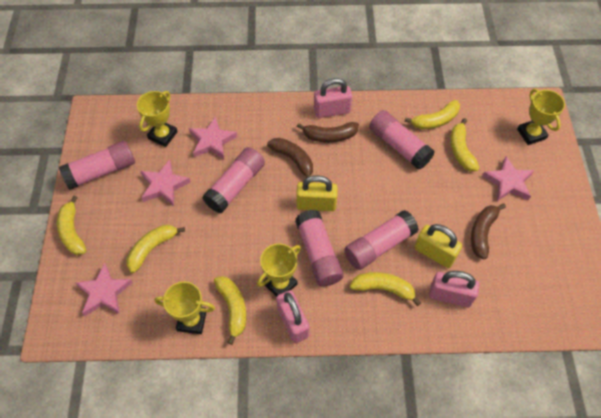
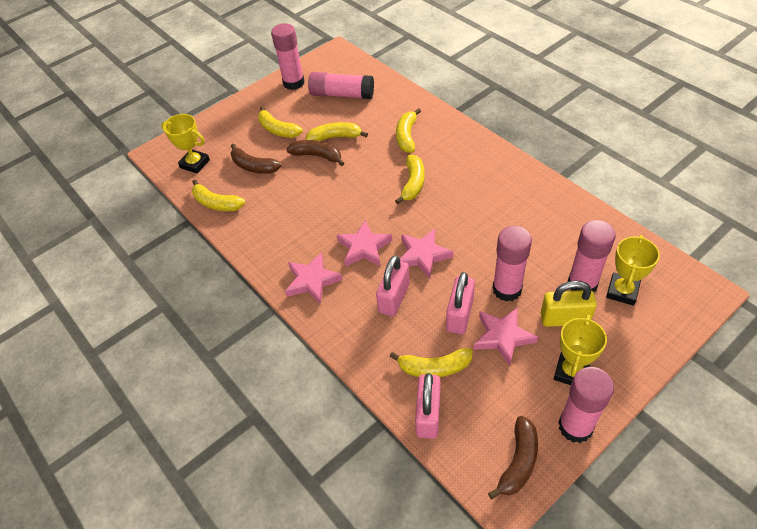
yellow padlock: [296,175,338,211] [415,224,462,268] = 2 -> [541,281,597,327] = 1
yellow trophy: [137,91,178,147] [154,282,215,334] [257,244,301,297] [517,89,565,145] = 4 -> [161,114,210,174] [554,315,607,385] [606,235,660,306] = 3

